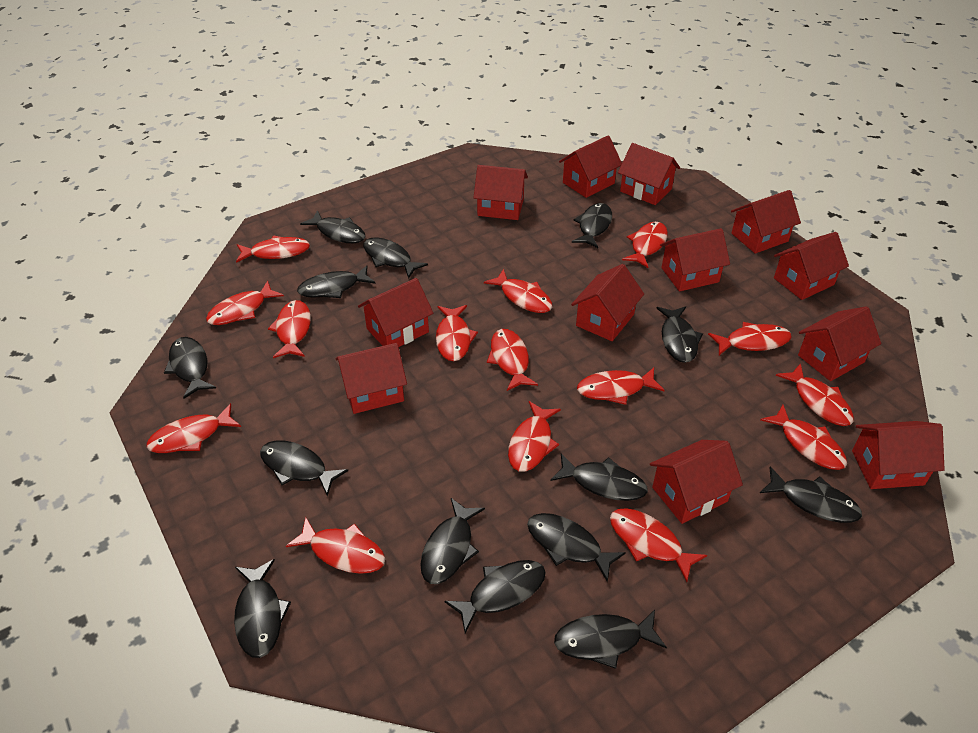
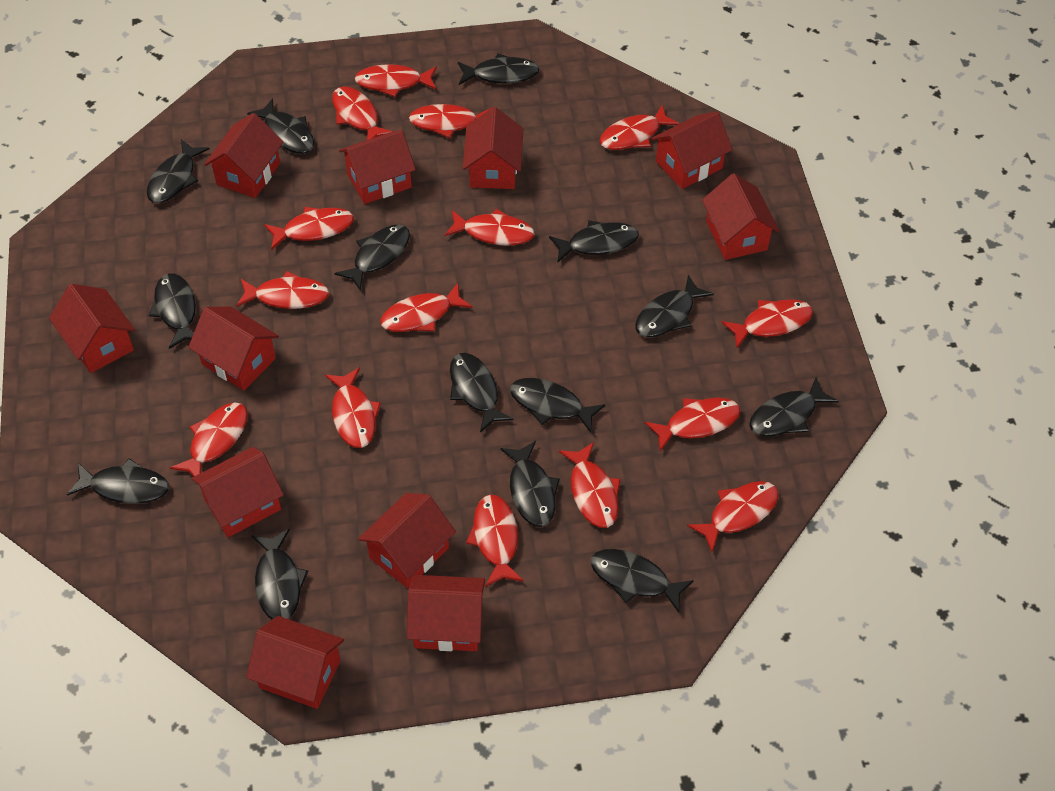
red house: [335,343,407,414] [358,278,433,347] [473,165,528,220] [559,136,622,198] [571,264,644,341] [618,143,680,205] [650,440,743,524] [660,228,730,291] [731,190,801,254] [774,232,849,300] [798,306,881,381] [852,421,945,489] = 12 -> [49,284,135,373] [188,306,279,391] [192,447,284,537] [204,113,283,198] [246,616,344,709] [339,130,416,204] [358,493,456,588] [407,575,485,651] [463,107,523,189] [652,111,733,189] [702,173,779,260] = 11

